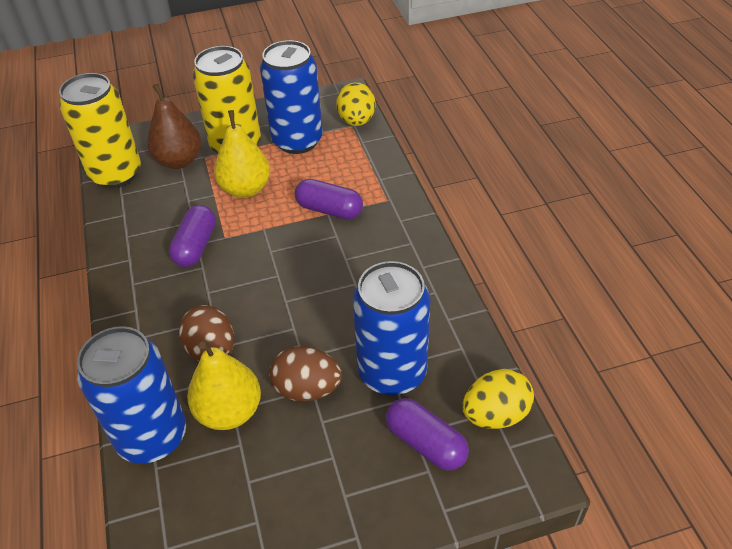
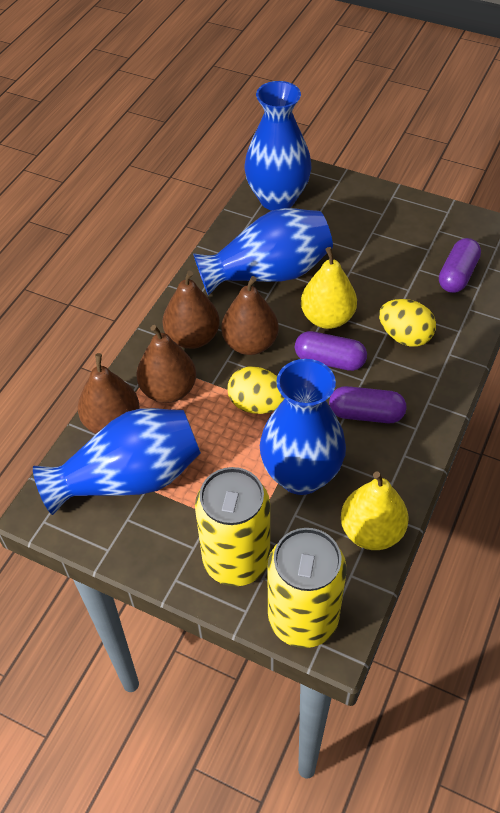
blue can: [77,326,186,464] [260,40,323,154] [353,261,430,396] = 3 -> none = 0
blue vase: none = 0 -> [33,408,201,515] [193,208,333,296] [245,81,312,211] [260,359,346,495] = 4
brown egg: [179,305,234,362] [269,346,342,401] = 2 -> none = 0
brown pear: [147,84,202,169] = 1 -> [78,353,140,434] [136,325,196,403] [162,271,220,349] [221,276,279,355] = 4

